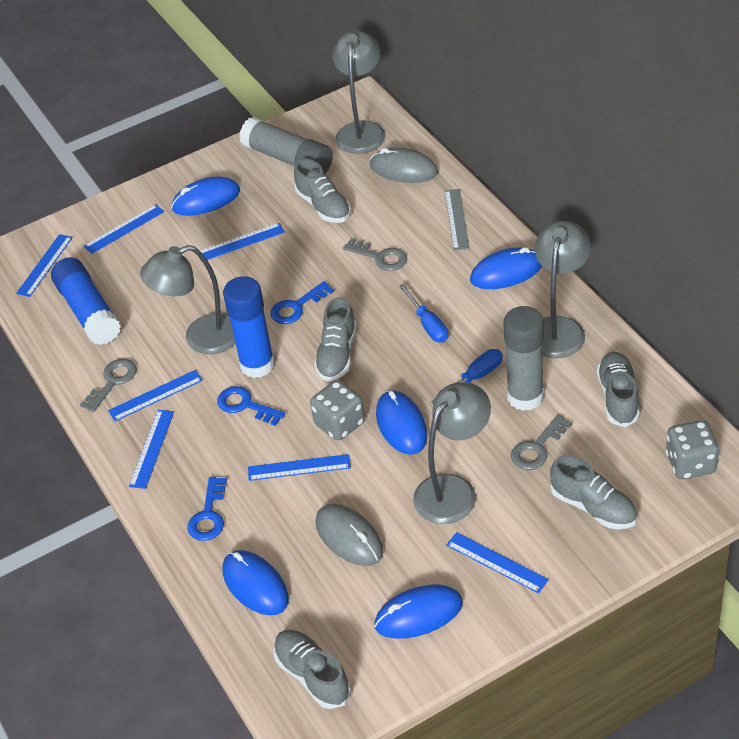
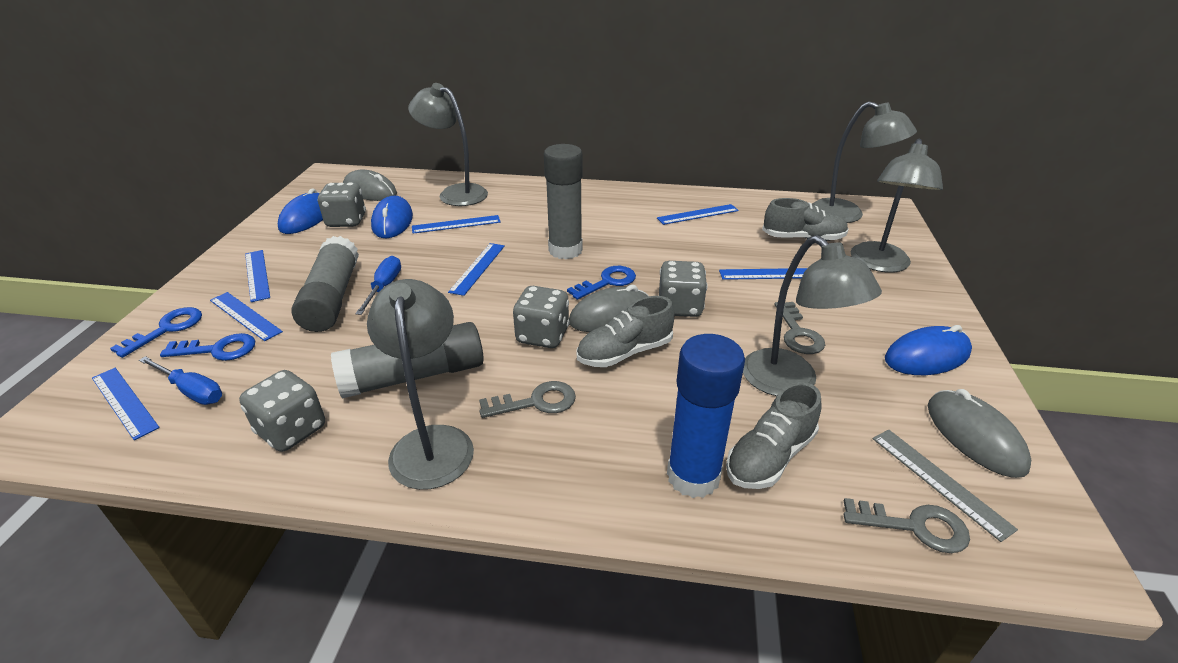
blue glue stick: [51,257,121,345] [223,276,275,378] = 2 -> [667,334,745,498] = 1
blue mouse: [171,176,240,216] [223,550,289,615] [374,585,463,639] [376,390,427,455] [470,247,542,289] = 5 -> [278,188,323,234] [371,196,413,238] [885,325,972,375] = 3
grey dice: [310,380,365,441] [666,420,719,479] = 2 -> [239,370,325,452] [318,182,366,227] [513,286,570,348] [659,261,708,317] = 4
grey glue stick: [239,117,333,174] [503,306,544,411] = 2 -> [291,236,359,332] [331,322,484,398] [544,144,583,259] = 3
grey lamp: [140,245,236,354] [333,30,385,154] [413,382,491,524] [535,221,591,358] = 4 -> [367,279,474,490] [408,83,488,206] [743,235,882,396] [812,101,917,223] [850,139,943,273] = 5
grey mouse: [316,504,383,566] [370,148,438,183] = 2 -> [343,170,397,201] [569,285,648,332] [928,389,1031,478] = 3
grey shoe: [273,630,351,709] [294,159,351,223] [314,297,357,382] [550,456,637,529] [597,352,640,427] = 5 -> [576,296,675,367] [726,382,821,489] [762,198,848,241] = 3

